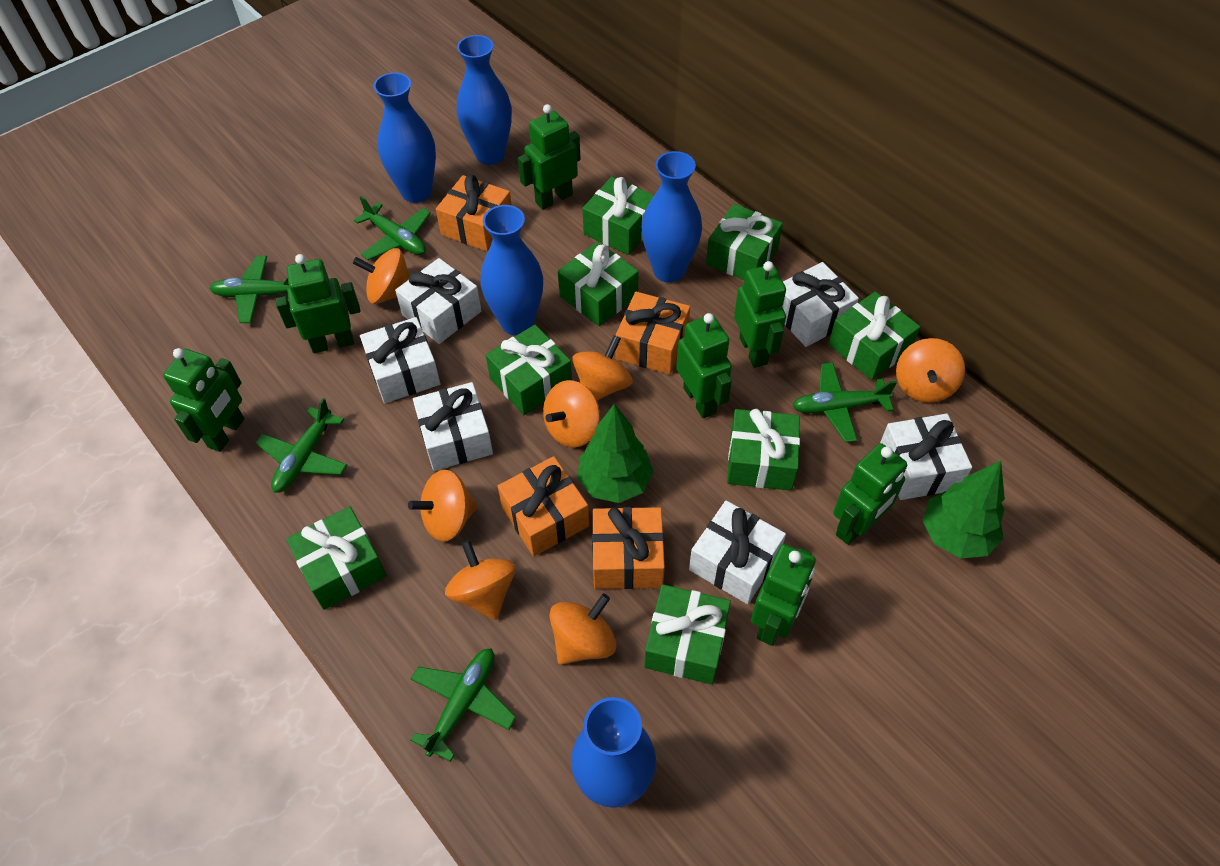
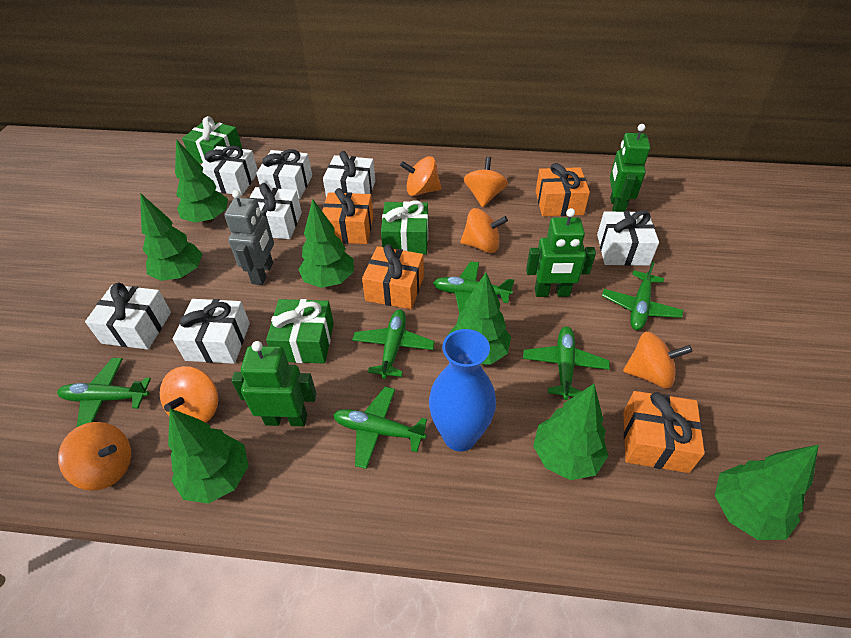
blue vase: [373,72,436,203] [457,35,512,165] [480,205,543,336] [571,697,656,808] [641,151,702,283] = 5 -> [429,329,496,452] = 1
green gift: [286,506,386,610] [486,325,572,415] [558,242,639,326] [582,177,654,255] [644,584,731,685] [706,204,783,280] [727,409,800,491] [828,292,920,380] = 8 -> [182,116,243,163] [266,299,334,363] [381,201,428,254] = 3
green plane: [209,256,289,323] [256,398,347,493] [354,196,431,260] [410,648,516,762] [792,362,897,442] = 5 -> [57,358,151,428] [333,387,427,469] [352,309,435,379] [433,261,514,313] [523,326,610,400] [602,261,683,330] = 6
green robot: [163,348,244,452] [275,254,360,353] [518,104,581,210] [676,313,732,418] [734,261,786,368] [751,544,816,646] [833,443,907,545] = 7 -> [232,341,317,426] [526,208,596,297] [610,124,650,212] = 3
green tree: [577,404,654,503] [922,461,1005,559] = 2 -> [140,193,202,281] [168,408,248,504] [175,139,228,223] [298,199,354,288] [448,273,511,365] [533,384,608,480] [715,445,819,540] = 7
grey robot: none = 0 -> [224,190,274,285] = 1
orange spinning top: [353,248,410,304] [408,470,478,542] [445,540,516,620] [543,380,600,448] [549,593,616,665] [572,335,633,401] [896,338,965,403] = 7 -> [58,422,131,491] [160,366,218,423] [400,156,441,196] [461,208,508,253] [464,157,508,207] [623,332,693,389] = 6
white gift: [360,317,440,403] [395,258,481,344] [413,382,493,471] [689,500,786,604] [782,262,859,347] [880,414,972,500] = 6 -> [85,283,171,350] [173,299,250,364] [201,146,258,195] [249,183,302,239] [256,149,312,199] [323,151,375,197] [597,210,659,266] = 7

